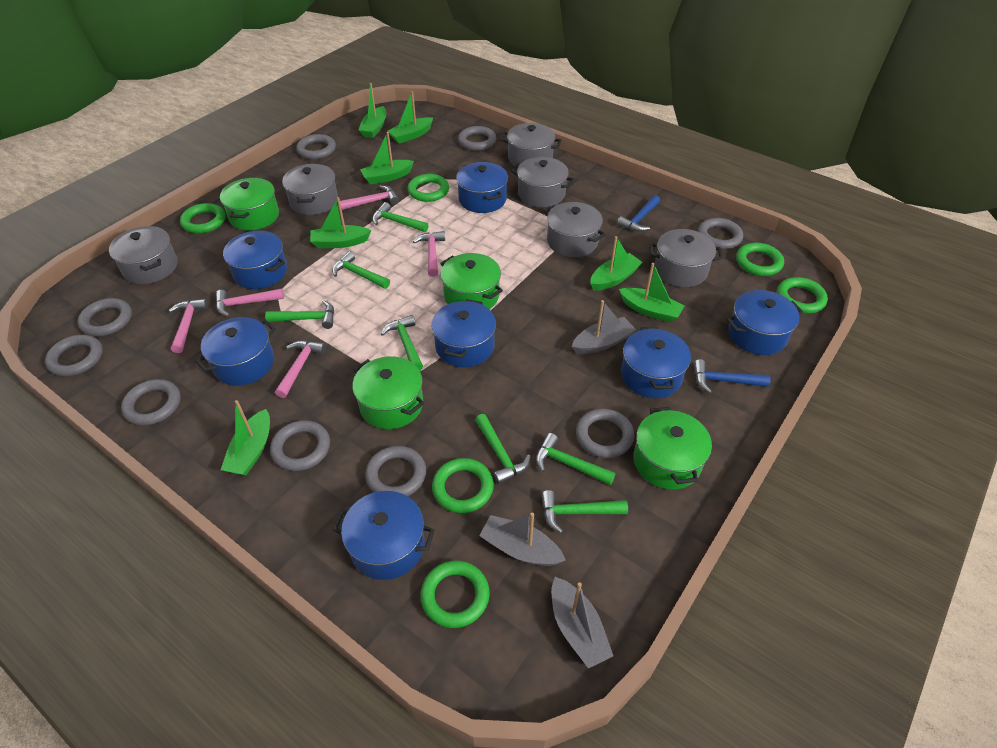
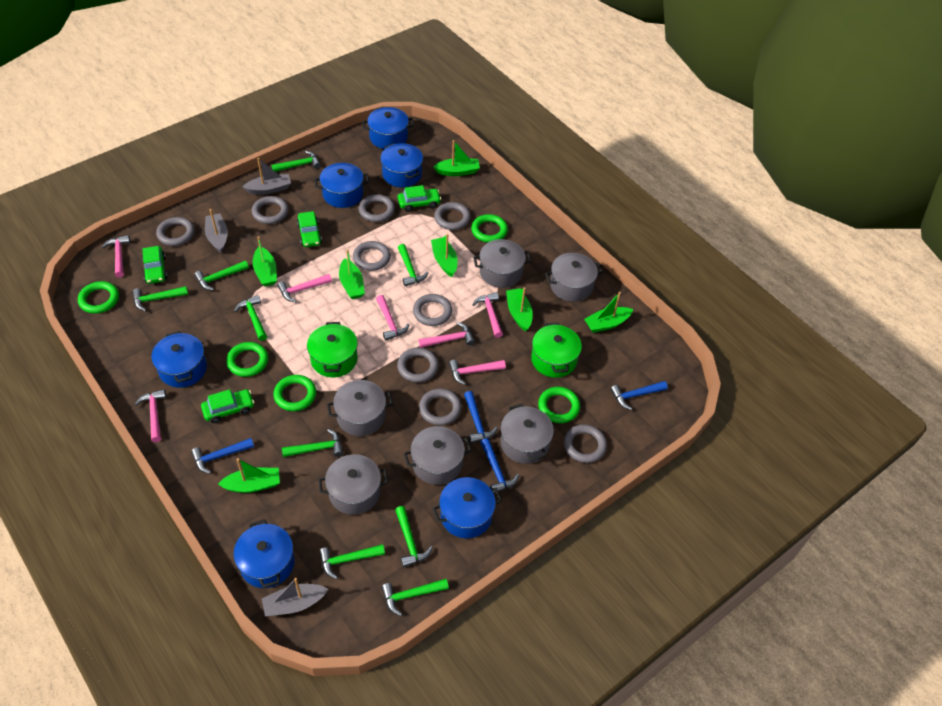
blue hammer: [617,195,660,232] [694,359,771,393] = 2 -> [191,438,254,474] [464,391,498,444] [480,438,519,494] [610,381,668,410] = 4
blue pot: [195,317,276,386] [223,231,287,289] [332,491,435,580] [432,299,496,367] [456,162,508,213] [621,327,691,398] [727,290,803,355] = 7 -> [151,331,207,388] [233,519,295,588] [314,163,369,208] [362,107,414,149] [380,143,423,187] [432,477,502,539] = 6
green car: none = 0 -> [142,246,167,284] [201,389,254,423] [297,211,322,247] [398,185,441,212] = 4
green hammer: [265,300,334,329] [332,251,390,289] [372,202,429,232] [381,315,423,371] [475,414,531,484] [536,433,616,485] [541,490,628,533] = 7 -> [132,286,188,311] [194,260,249,290] [234,295,267,341] [271,151,321,172] [282,429,343,457] [319,544,385,579] [381,579,449,616] [395,506,433,568] [398,244,428,286] = 9
green pot: [220,178,279,231] [353,356,424,429] [440,253,503,309] [633,407,712,490] = 4 -> [307,322,358,377] [531,323,582,378] = 2
green ring: [180,203,225,233] [407,174,449,202] [420,560,490,628] [432,458,494,513] [736,243,784,276] [777,277,828,314] = 6 -> [78,281,119,314] [226,342,268,377] [273,375,316,411] [471,214,508,242] [538,387,580,423] = 5
pink hammer: [169,299,208,353] [216,288,284,317] [275,340,326,398] [340,185,399,210] [413,231,445,277] = 5 -> [102,235,130,278] [135,389,166,442] [277,274,332,302] [376,295,409,341] [419,322,475,348] [449,360,506,385] [472,292,503,338] = 7

